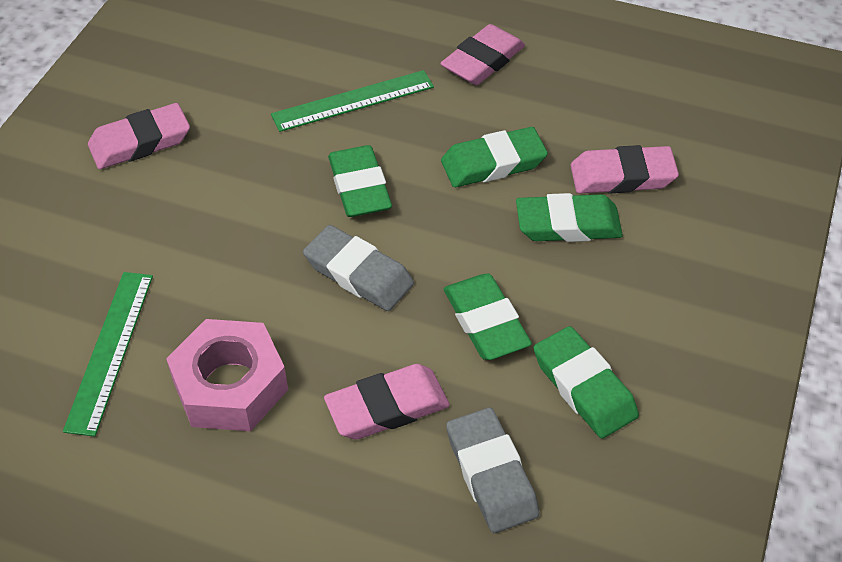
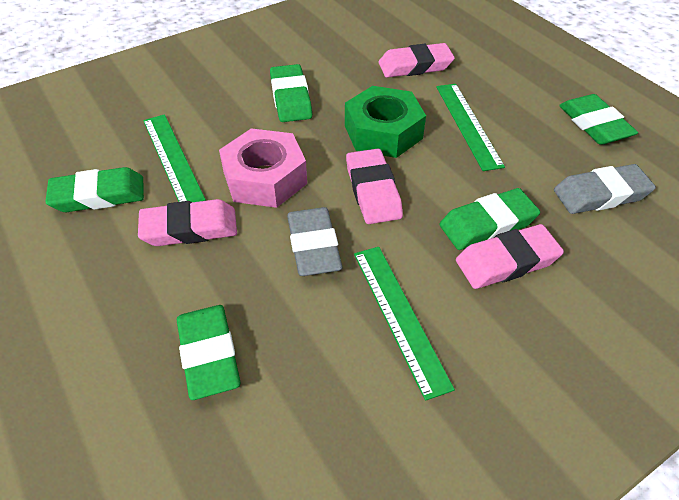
green nut: none = 0 -> [345,86,426,158] = 1
green ruler: [63,272,153,437] [271,70,434,132] = 2 -> [143,114,206,202] [354,247,455,401] [436,84,505,171] = 3

